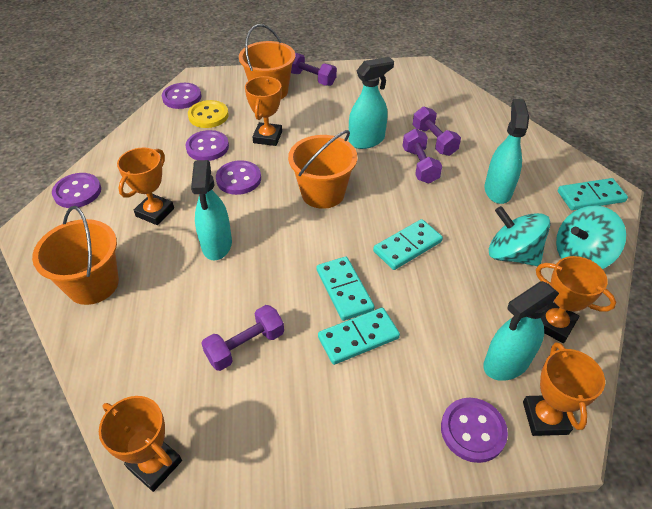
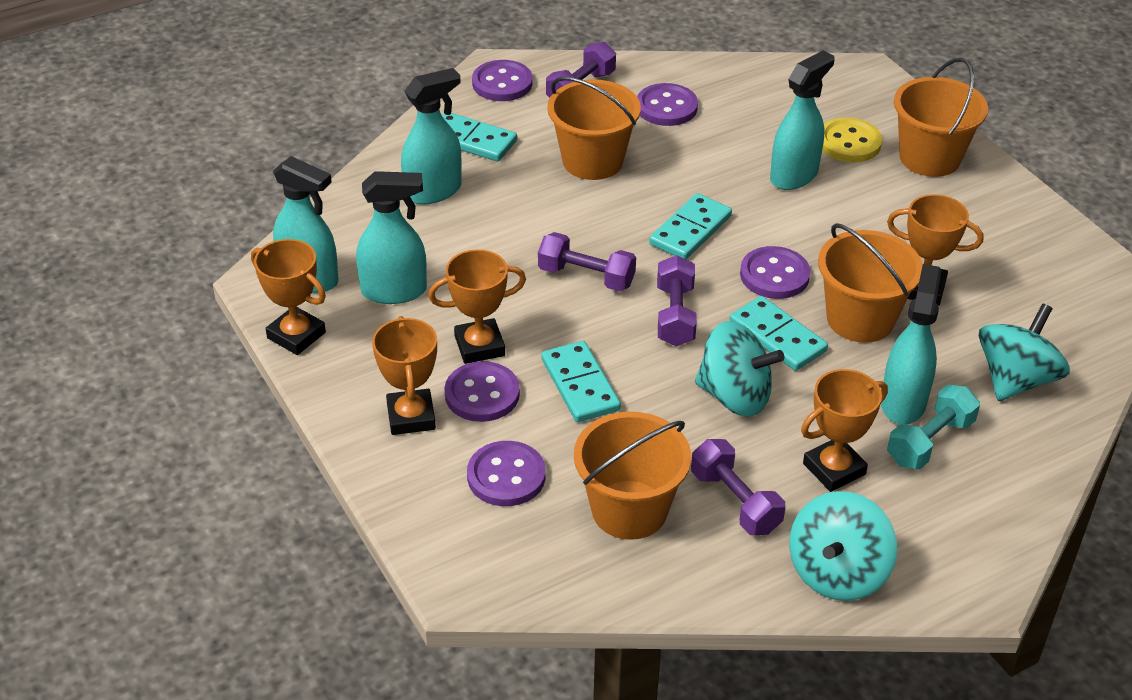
orange bucket: [32,206,119,305] [239,24,295,99] [288,130,357,209] = 3 -> [547,77,641,180] [574,412,691,540] [818,223,923,343] [894,58,988,177] = 4
turquoise dumbbell: none = 0 -> [887,385,980,469] = 1
turquoise spinning top: [489,206,551,266] [556,205,626,269] = 2 -> [695,321,784,416] [789,491,897,601] [979,303,1070,401] = 3
turquoise spray bottle: [191,160,232,260] [349,57,394,149] [483,281,559,381] [485,99,529,204] = 4 -> [273,156,339,293] [356,171,427,304] [401,68,462,204] [770,51,835,190] [881,264,941,425] = 5

